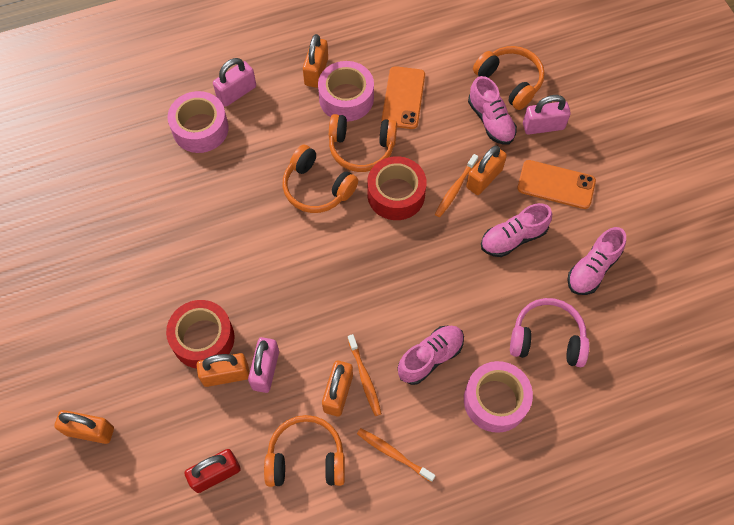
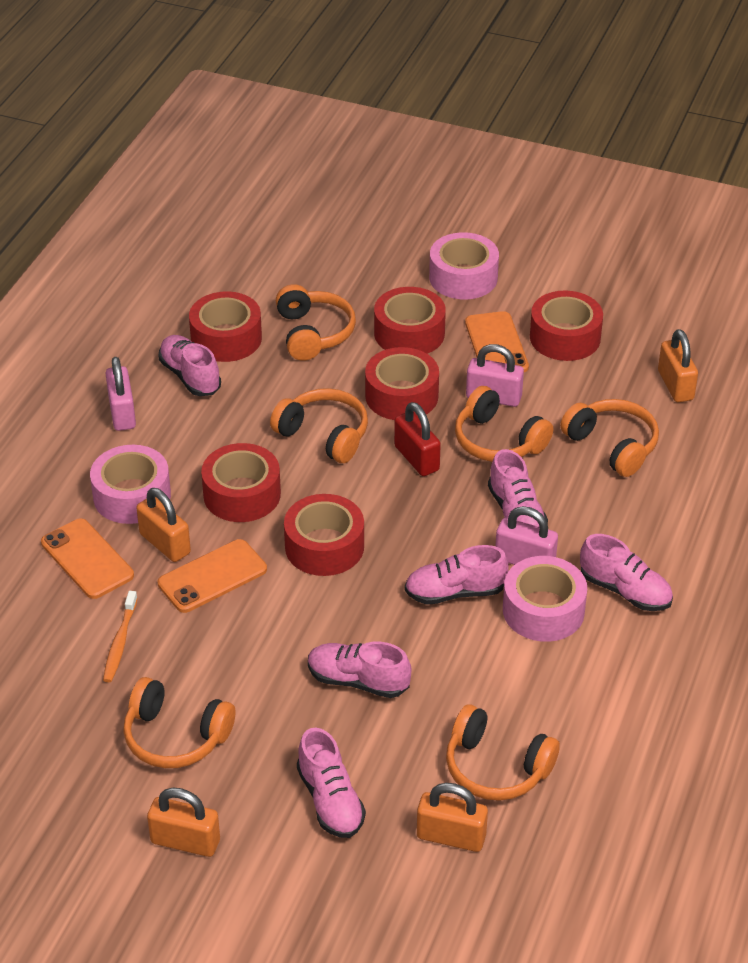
orange headphones: [264,415,345,487] [283,145,358,213] [329,114,397,172] [473,46,545,110] = 4 -> [123,677,235,768] [270,388,368,463] [276,284,356,361] [446,704,560,801] [455,386,553,462] [560,399,659,477] = 6
orange padlock: [54,410,114,444] [197,353,249,387] [303,34,328,88] [322,360,353,416] [466,145,507,195] = 5 -> [136,488,191,562] [147,787,220,857] [417,783,488,852] [658,329,698,402] = 4
orange phone: [382,66,425,129] [517,160,596,209] = 2 -> [41,518,134,599] [158,539,267,613] [465,311,529,372] = 3
orange toothbrush: [348,334,382,416] [357,428,435,482] [435,154,478,217] = 3 -> [103,591,138,682] = 1
pink headphones: [510,298,589,367] = 1 -> none = 0
pink shoe: [397,326,464,385] [468,76,517,145] [481,203,552,257] [567,227,626,295] = 4 -> [159,335,221,396] [297,728,366,838] [308,642,412,698] [405,545,509,605] [488,449,548,527] [580,534,673,611] = 6
red tape: [166,300,235,369] [367,156,427,220] = 2 -> [189,291,262,362] [201,443,281,522] [284,494,364,576] [365,347,439,420] [374,287,446,354] [530,291,603,361] = 6

